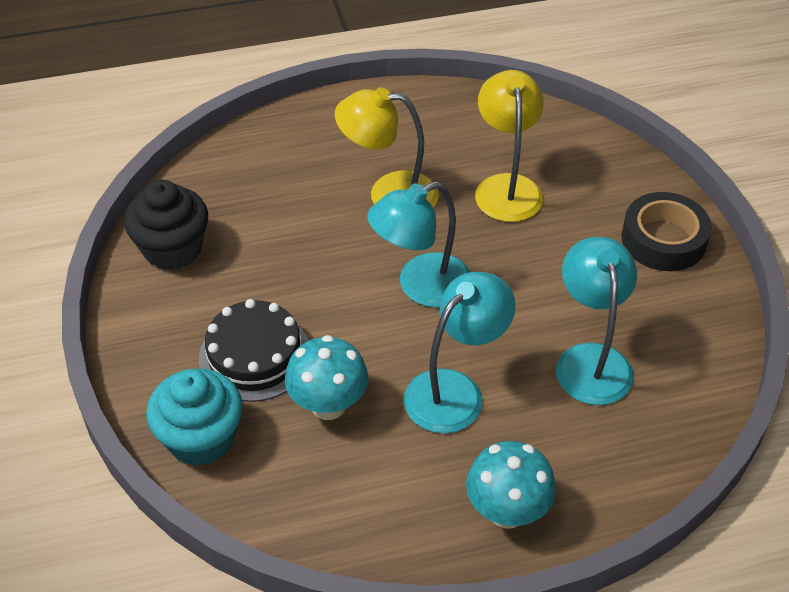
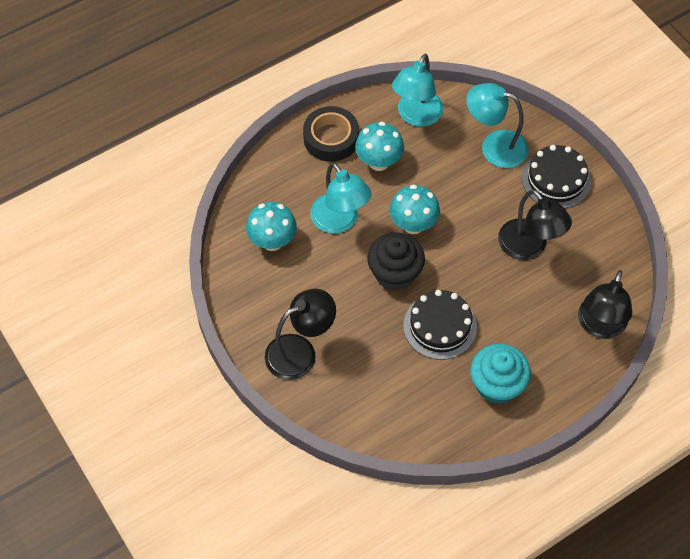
black cake: [199,299,308,402] = 1 -> [403,290,477,360] [522,145,591,209] = 2
black lamp: none = 0 -> [265,288,336,380] [498,189,572,260] [578,270,632,339] = 3
turquoise mushroom: [285,335,368,420] [466,441,556,529] = 2 -> [246,202,297,251] [355,122,404,171] [390,185,440,234] = 3
yellow lamp: [335,88,439,208] [475,70,544,222] = 2 -> none = 0

